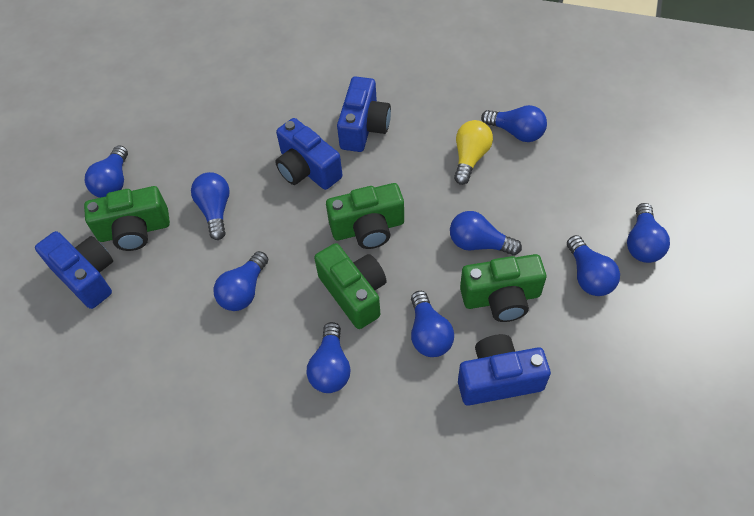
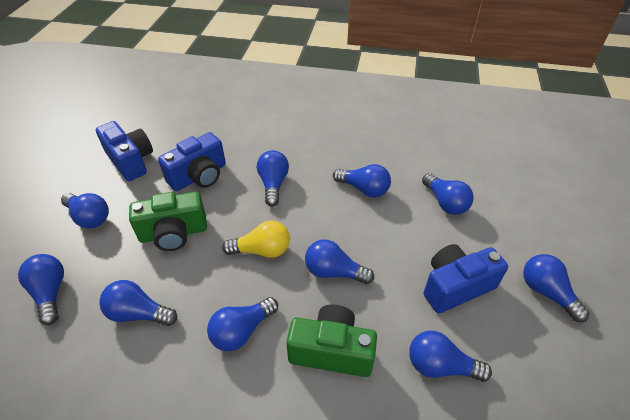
blue camera: [35,231,113,309] [275,118,342,190] [337,76,391,152] [458,334,551,406] = 4 -> [96,121,153,181] [158,132,226,191] [424,244,508,314] = 3
blue light bulb: [85,145,128,198] [191,172,230,240] [214,251,268,311] [307,322,351,393] [411,291,454,357] [450,211,522,255] [481,105,547,142] [567,235,620,296] [627,203,670,263] = 9 -> [18,254,64,325] [61,193,109,228] [99,280,177,326] [207,297,278,351] [257,150,289,207] [305,239,374,284] [333,164,391,198] [409,331,492,382] [422,173,474,215] [523,254,590,322] = 10
green camera: [84,186,170,251] [314,243,386,329] [326,183,404,249] [460,254,546,322] = 4 -> [129,192,207,251] [286,304,377,377] = 2

